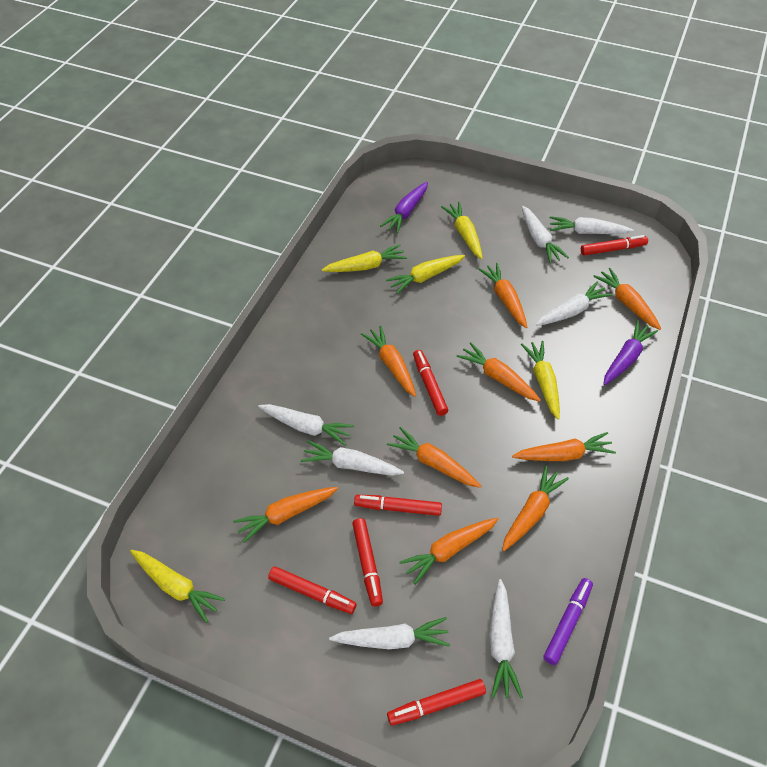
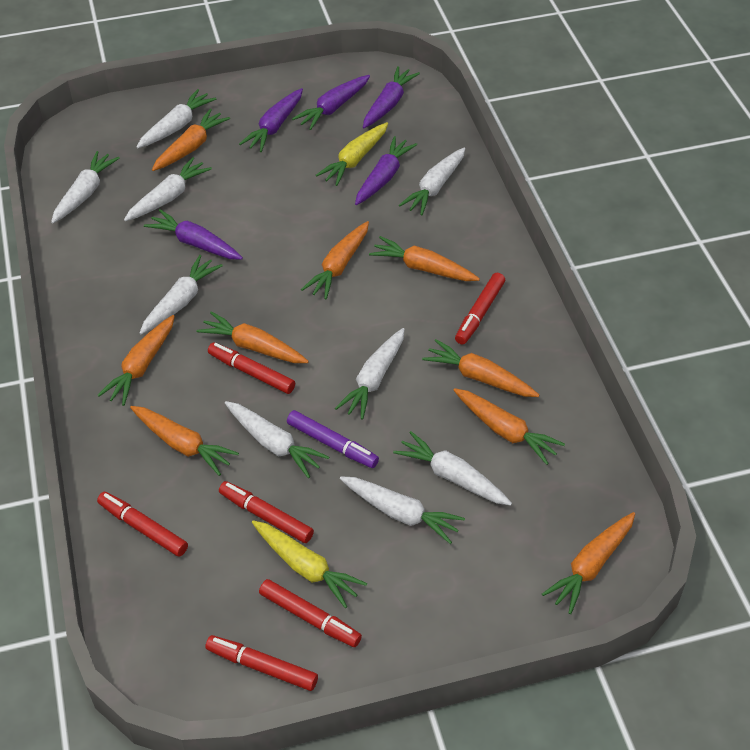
purple carrot: [380,182,428,233] [603,320,658,385] = 2 -> [144,209,243,260] [239,88,303,152] [292,75,370,130] [355,136,417,205] [363,66,420,128] = 5
white carrot: [258,404,354,446] [300,440,404,476] [329,617,450,649] [489,579,523,698] [522,206,569,263] [536,281,612,326] [550,216,634,234] = 7 -> [51,151,120,224] [124,157,212,221] [137,89,216,148] [139,255,223,334] [225,401,329,478] [335,328,405,420] [340,476,465,544] [393,431,512,506] [399,148,465,215] = 9
yellow carrot: [130,550,225,623] [322,244,407,272] [386,255,465,294] [441,202,483,259] [521,341,560,420] = 5 -> [252,520,367,608] [316,122,388,186] = 2

